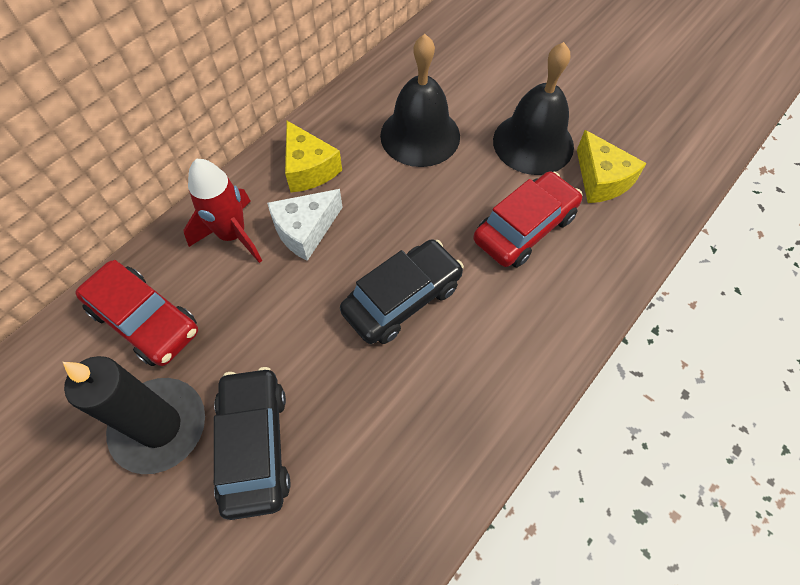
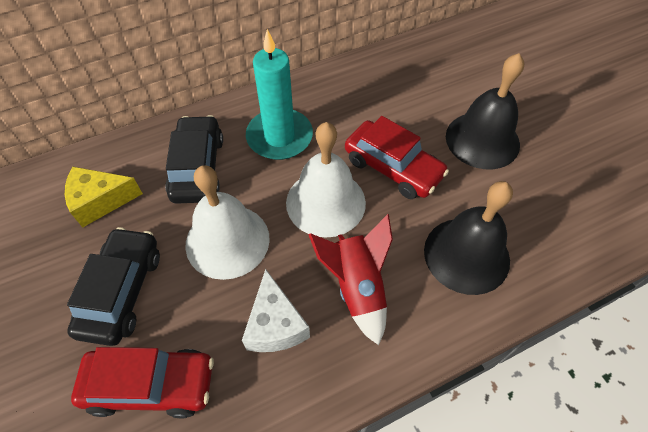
black candle: [63,356,205,474] = 1 -> none = 0
turquoise candle: none = 0 -> [246,29,313,160] = 1
white bell: none = 0 -> [185,165,270,280] [286,122,366,238] = 2
yellow cheese: [285,121,342,193] [577,130,647,203] = 2 -> [65,166,143,228] = 1

